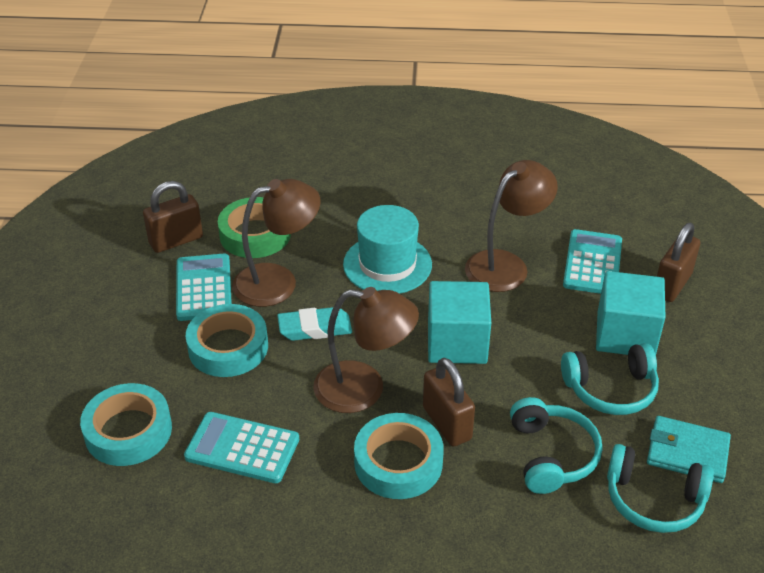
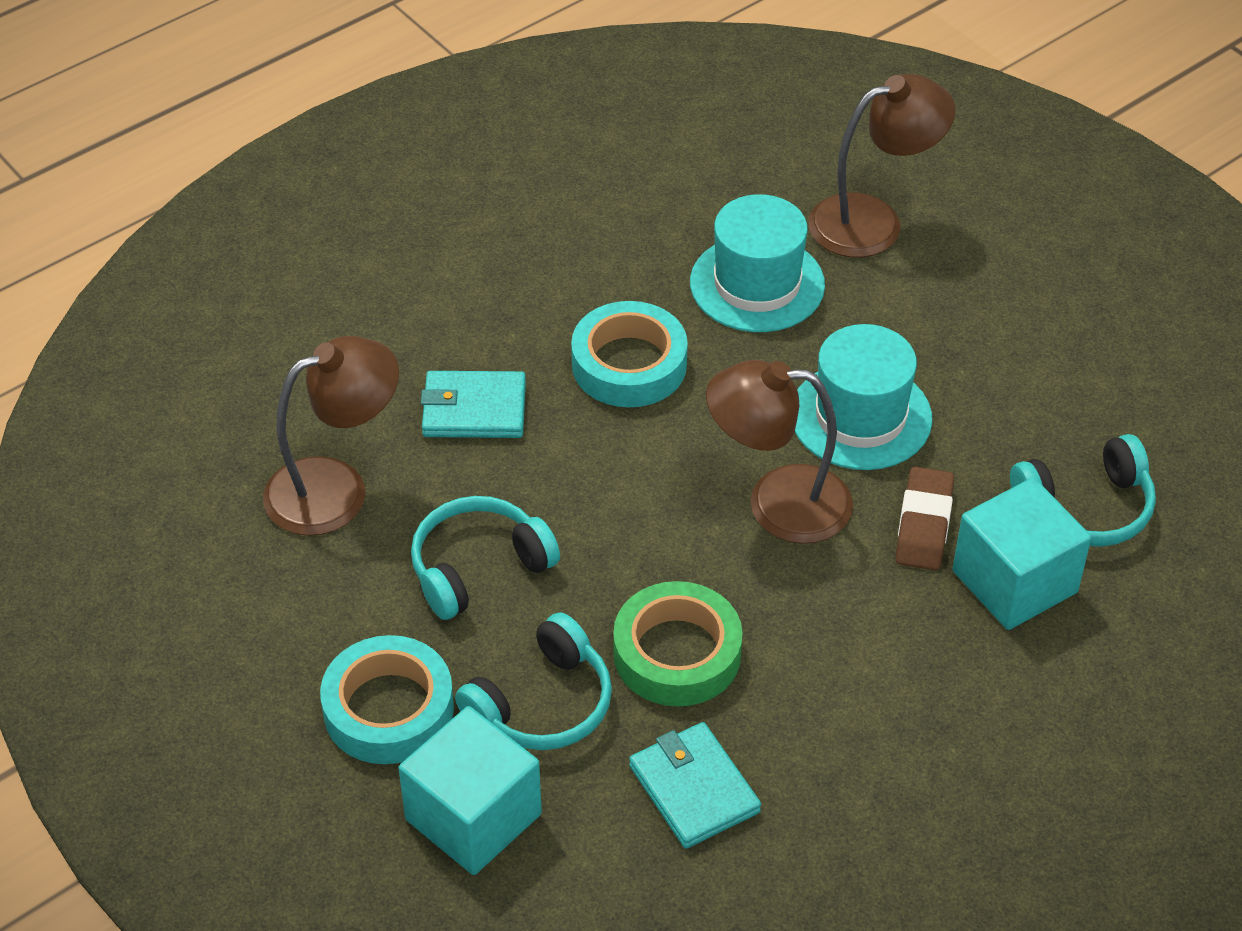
brown eraser: none = 0 -> [895,467,954,570] = 1
brown padlock: [143,181,203,253] [423,358,475,447] [657,223,700,302] = 3 -> none = 0
turquoise calculator: [176,254,232,321] [184,412,299,483] [563,229,622,294] = 3 -> none = 0
turquoise eraser: [277,307,352,341] = 1 -> none = 0
turquoise hat: [343,205,432,294] = 1 -> [690,194,825,332] [795,324,932,470] = 2
turquoise tape: [80,383,172,466] [186,304,268,377] [354,413,444,499] = 3 -> [320,635,454,764] [571,301,688,407] = 2
turquoise wallet: [647,416,731,483] = 1 -> [421,371,526,438] [629,722,761,849] = 2

